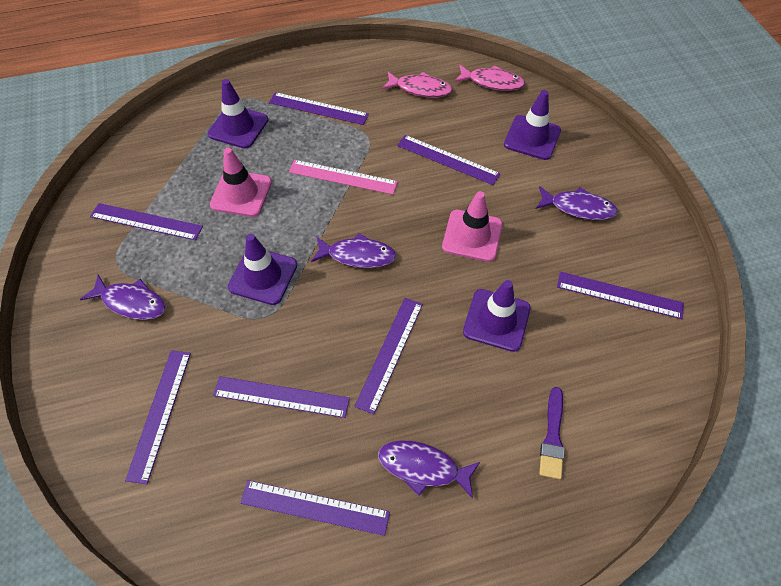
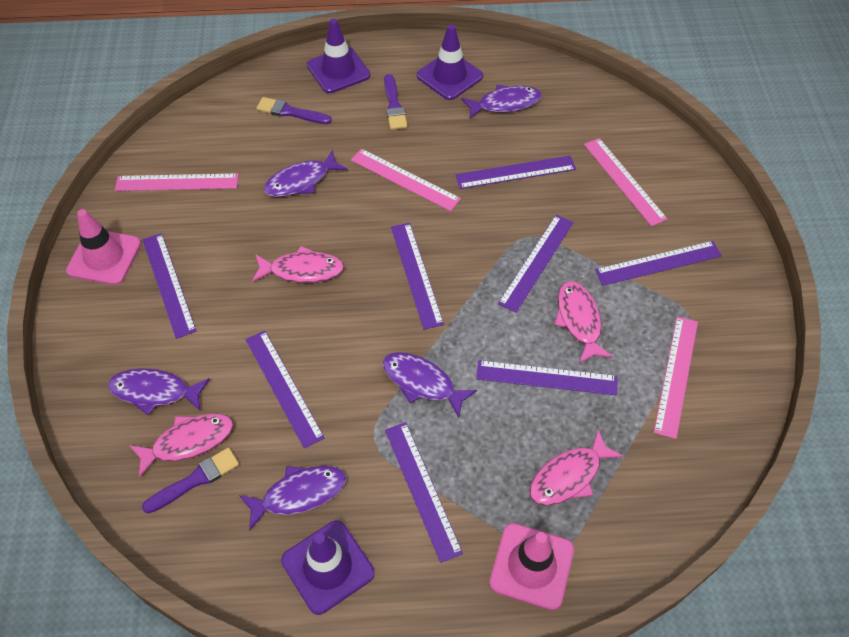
pink fish: [382,72,453,97] [455,65,525,91] = 2 -> [129,414,233,478] [252,246,344,283] [529,430,624,506] [555,281,613,363] = 4
pink ruler: [289,160,398,195] = 1 -> [115,173,238,191] [351,149,461,211] [584,138,667,226] [654,316,698,439] = 4
purple brush: [539,387,565,479] = 1 -> [142,448,239,514] [256,97,332,124] [384,74,407,130] = 3
purple fish: [80,275,166,320] [311,233,396,268] [378,441,480,499] [536,186,618,220] = 4 -> [108,368,210,415] [239,466,346,531] [264,150,348,197] [382,352,477,418] [461,85,542,119] = 5
purple traffic cone: [208,79,268,149] [228,234,297,305] [463,280,531,352] [504,90,561,160] = 4 -> [281,521,374,615] [307,19,370,93] [417,24,483,100] = 3

